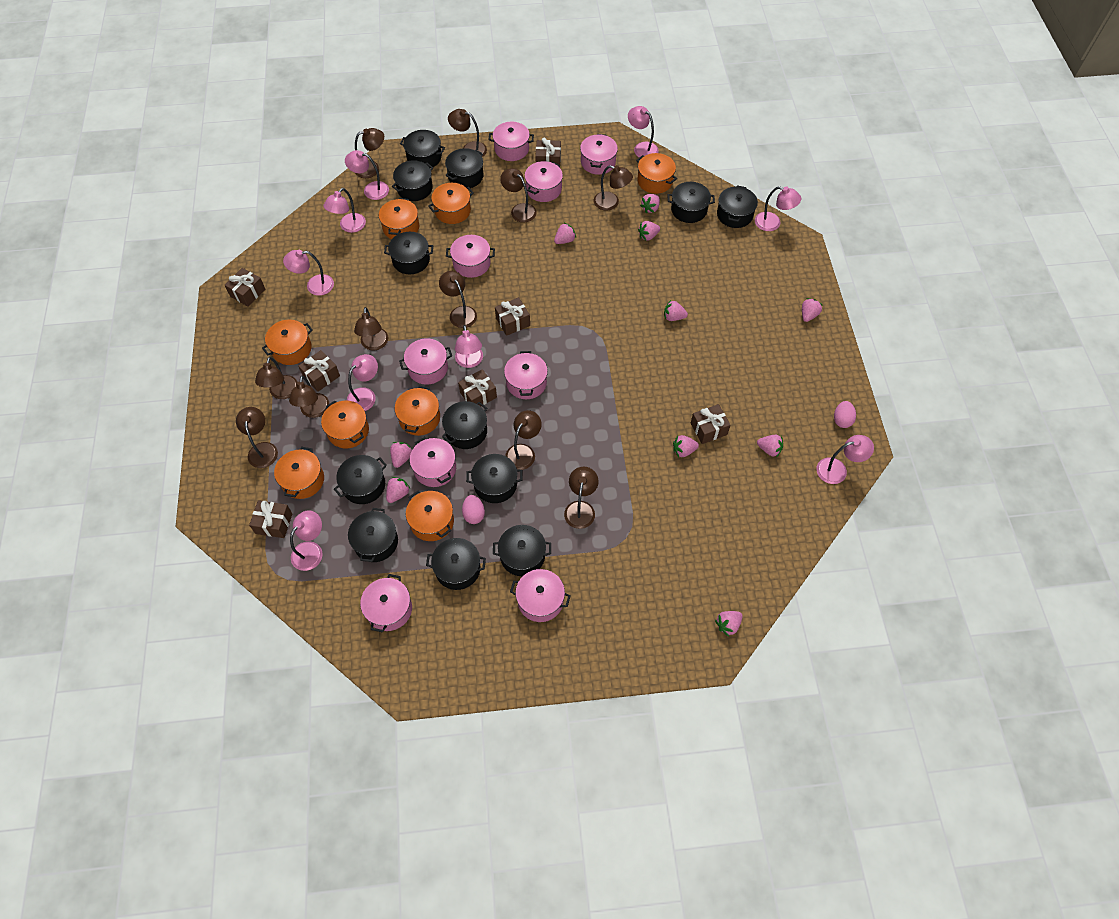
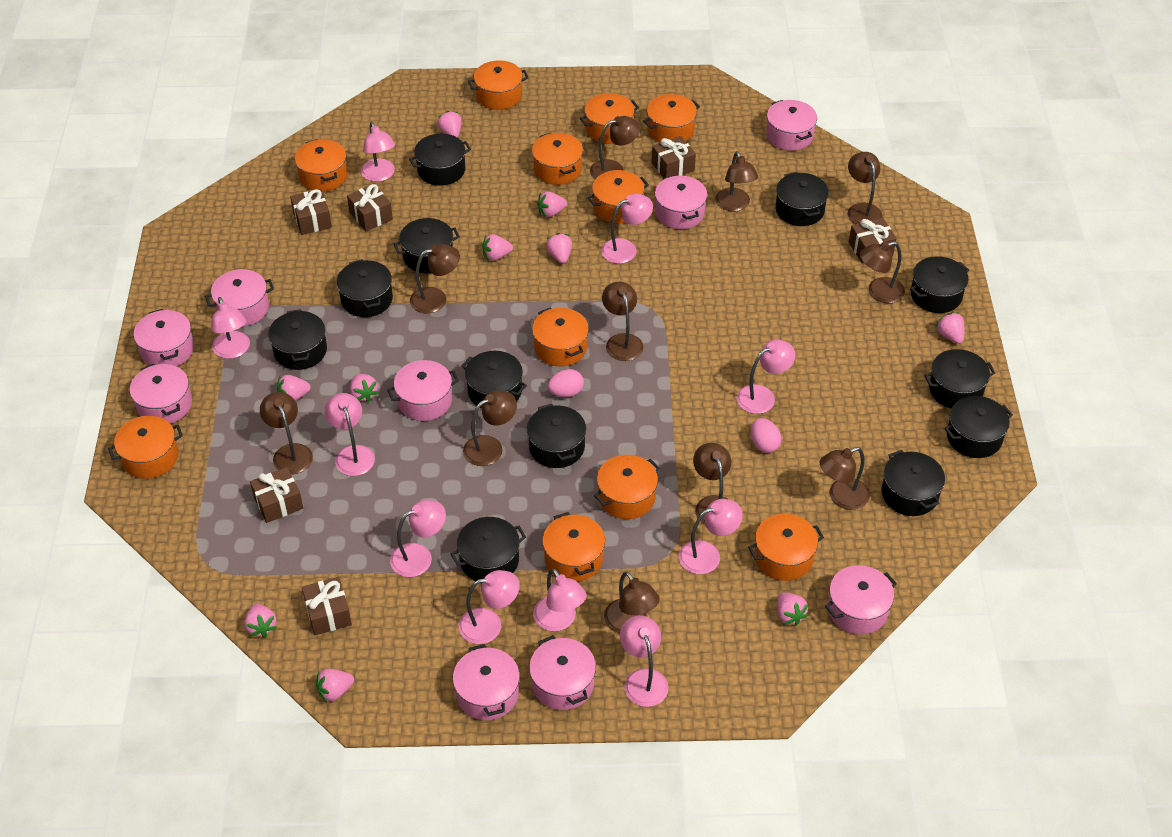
brown gift: [225,268,265,307] [249,500,292,538] [298,350,340,392] [458,369,497,407] [495,297,530,336] [535,137,561,165] [691,404,731,444] = 7 -> [250,467,303,523] [290,189,332,235] [302,577,352,635] [347,184,393,232] [652,136,696,178] [849,218,897,263] = 6
orange pot: [262,320,313,365] [274,447,324,499] [321,401,369,448] [379,198,419,239] [395,386,440,436] [406,491,454,541] [428,183,474,224] [636,153,677,194] = 8 -> [108,415,183,479] [295,139,348,192] [468,60,529,110] [532,133,583,185] [532,307,589,366] [542,512,605,581] [580,93,639,144] [587,170,649,223] [594,455,660,519] [643,94,700,142] [748,514,824,581] = 11
pink lamp: [283,250,334,296] [290,510,322,571] [323,188,366,233] [345,150,389,200] [347,354,378,411] [455,325,483,368] [628,106,659,158] [755,186,801,231] [816,435,874,484] = 9 -> [211,297,250,359] [324,393,375,476] [361,122,395,182] [390,500,446,577] [459,570,520,644] [533,568,587,631] [601,194,653,264] [620,615,668,707] [679,499,743,574] [736,340,796,414] = 10

